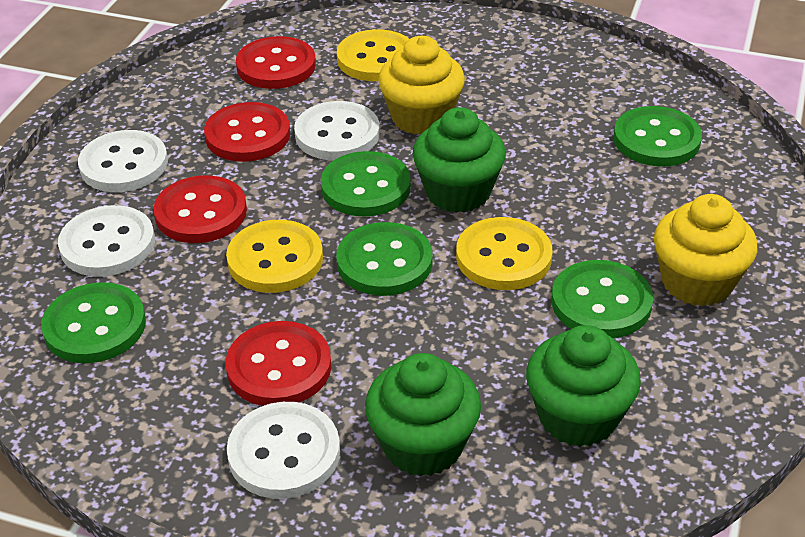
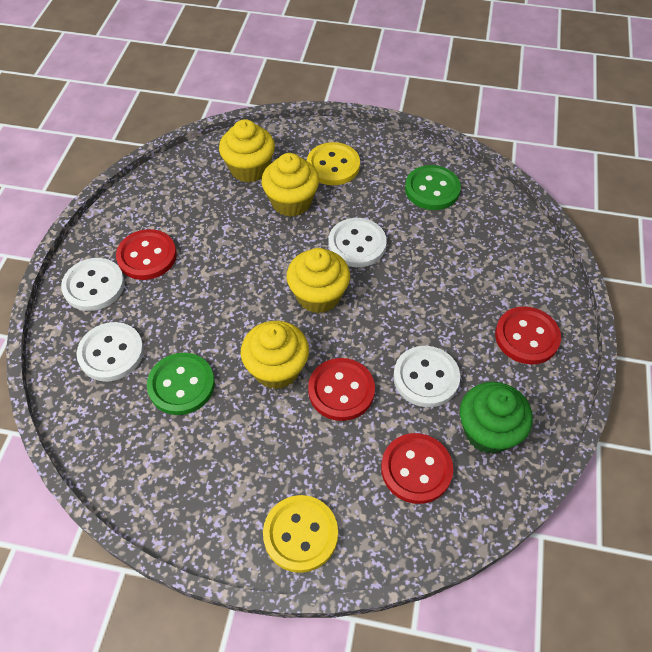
green button: [41,282,146,363] [321,151,411,217] [336,222,433,296] [552,260,653,338] [613,106,702,167] = 5 -> [147,353,215,415] [405,165,461,210] = 2
green cupcake: [365,353,481,477] [413,107,506,213] [526,325,641,447] = 3 -> [460,382,533,454] = 1
yellow button: [226,220,323,293] [337,29,409,81] [456,217,552,290] = 3 -> [263,495,338,573] [307,142,360,185] = 2
yellow cupcake: [378,36,465,134] [654,194,757,307] = 2 -> [219,119,275,183] [241,321,309,389] [261,153,319,217] [287,248,350,314] = 4

